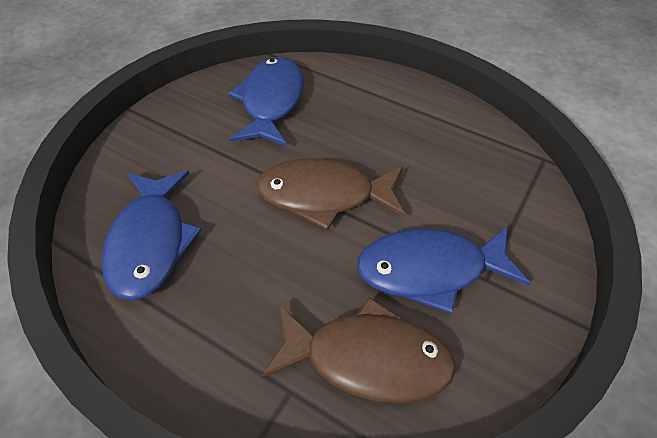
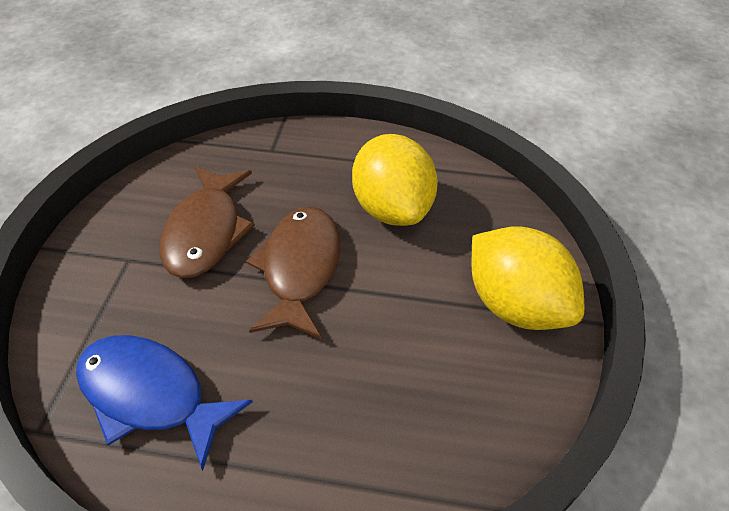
blue fish: [102,170,202,301] [228,57,304,146] [357,227,531,314] = 3 -> [76,335,253,471] = 1
yellow lemon: none = 0 -> [352,134,438,226] [471,226,585,330] = 2

